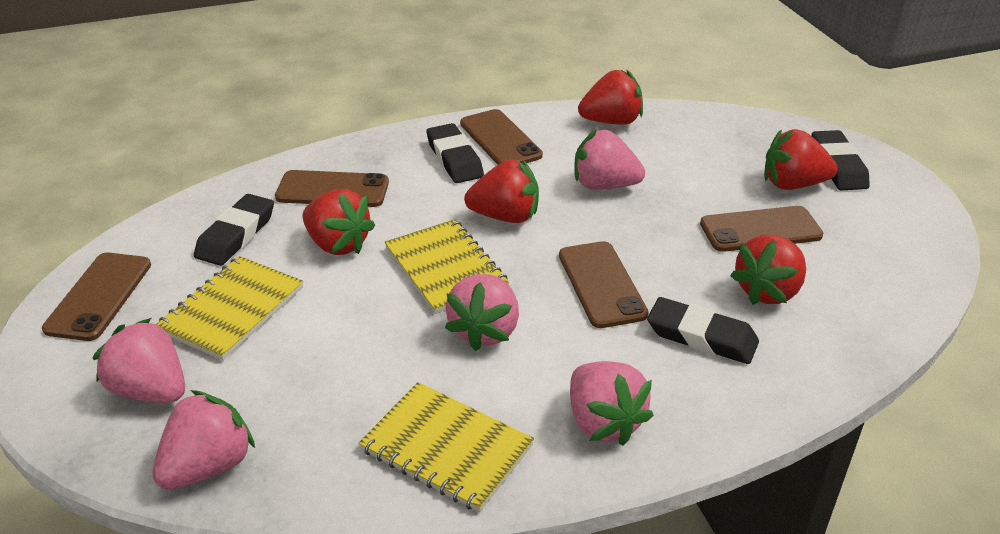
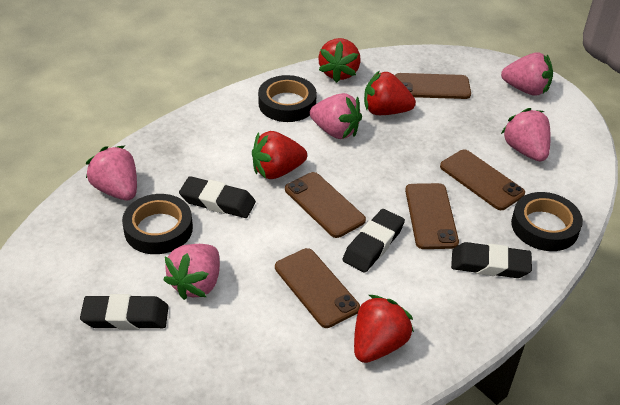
black tape: none = 0 -> [122,194,193,254] [258,75,317,122] [511,192,583,251] = 3
red strawberry: [302,189,375,255] [464,159,539,223] [578,69,643,125] [730,235,806,305] [764,129,838,190] = 5 -> [252,131,307,179] [318,38,361,83] [354,295,414,363] [364,71,416,115] = 4
yellow notebook: [156,256,303,360] [359,382,534,512] [385,219,509,314] = 3 -> none = 0

